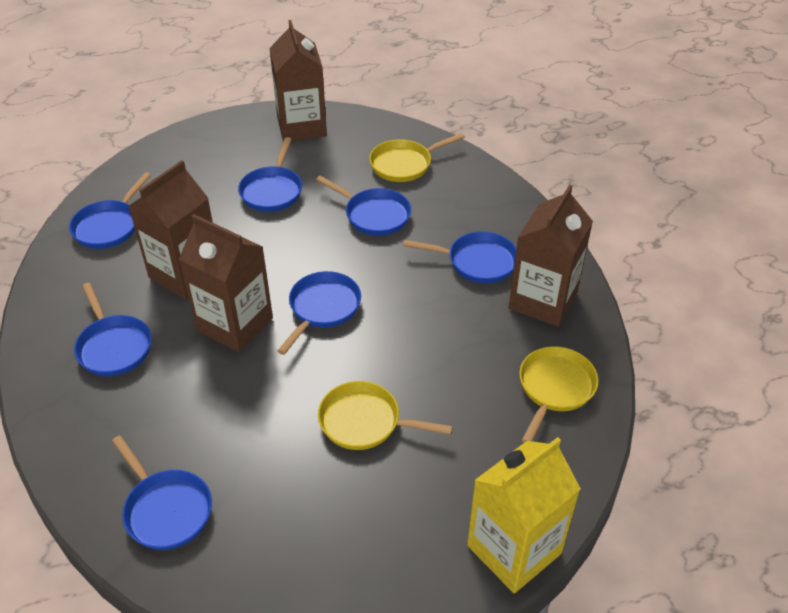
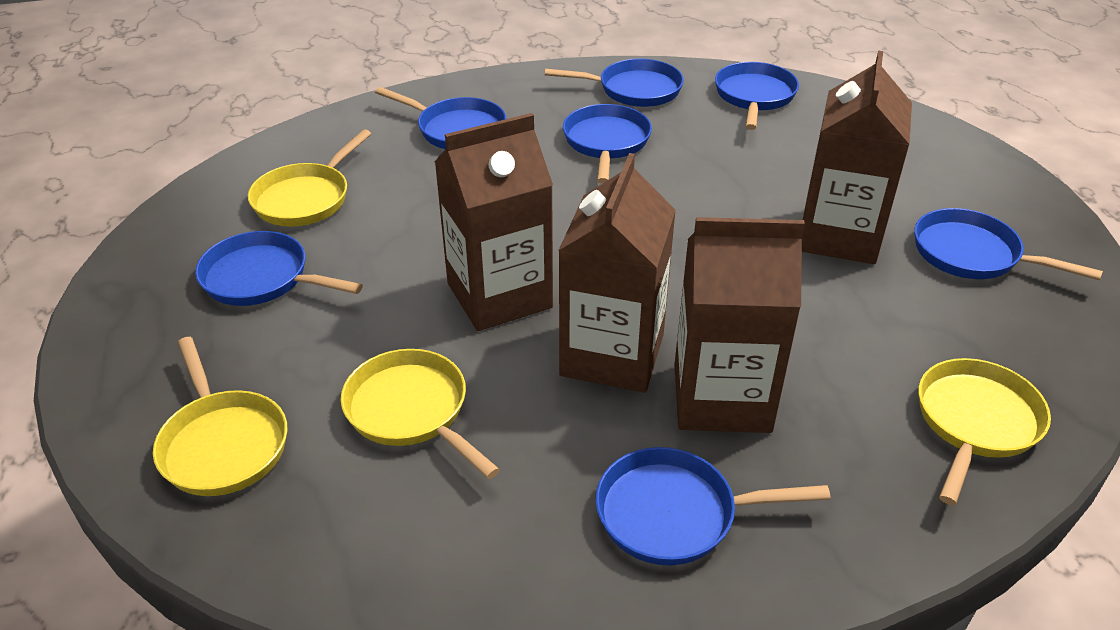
yellow carton: [467,437,581,593] = 1 -> none = 0
yellow pan: [318,381,453,450] [369,133,465,182] [519,346,598,443] = 3 -> [153,337,288,496] [248,129,371,227] [341,349,500,479] [918,358,1051,505] = 4

